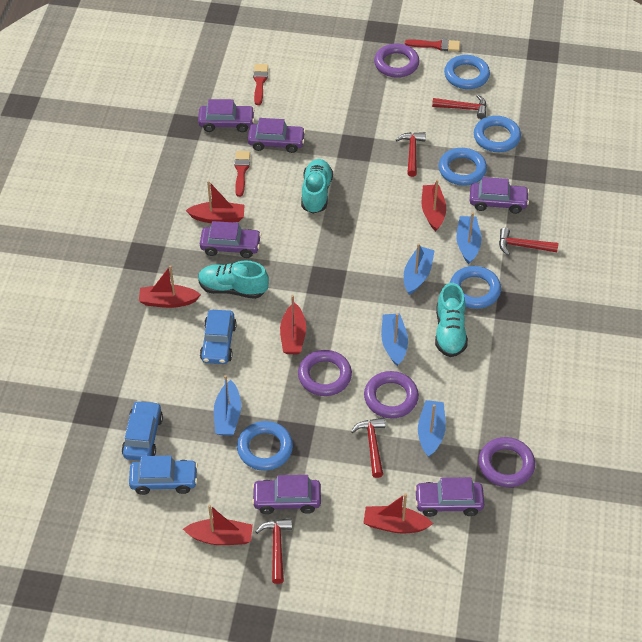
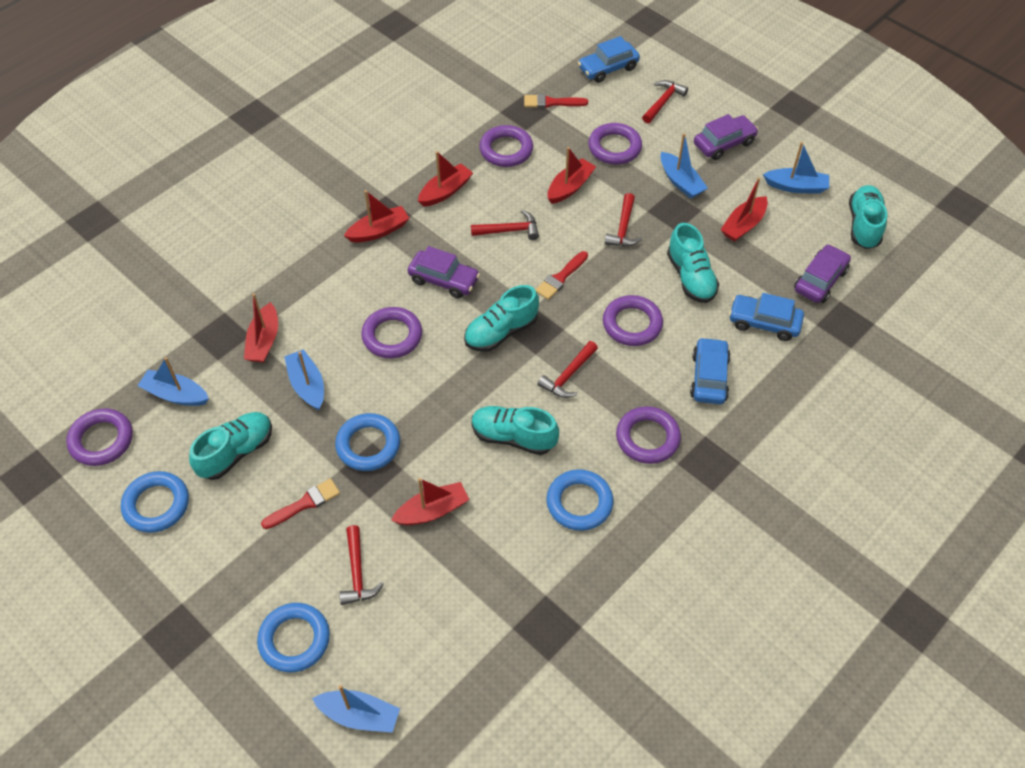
blue ring: [237,421,293,471] [439,148,487,186] [444,55,490,89] [450,266,501,309] [474,116,521,152] = 5 -> [121,471,189,533] [257,603,330,673] [335,413,400,471] [546,469,613,531] = 4
purple car: [198,99,255,132] [200,221,261,258] [248,118,306,153] [252,475,321,514] [414,477,484,517] [470,177,529,214] = 6 -> [408,246,480,299] [694,114,758,160] [794,244,851,303] = 3
purple ring: [298,350,352,396] [364,371,419,418] [374,43,420,78] [479,437,535,487] = 4 -> [66,408,133,466] [361,307,422,358] [479,125,533,167] [588,123,642,164] [603,295,663,346] [616,406,681,464] = 6
turquoise shoe: [198,260,269,299] [301,159,333,214] [435,283,468,357] = 3 -> [189,412,272,480] [464,285,539,352] [472,406,559,455] [667,223,719,303] [849,185,887,249] = 5

